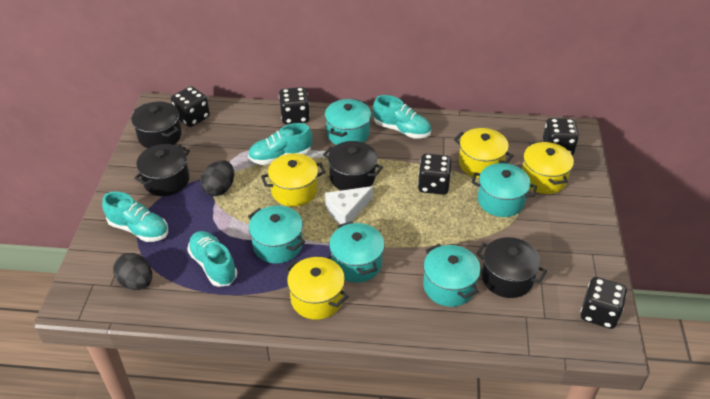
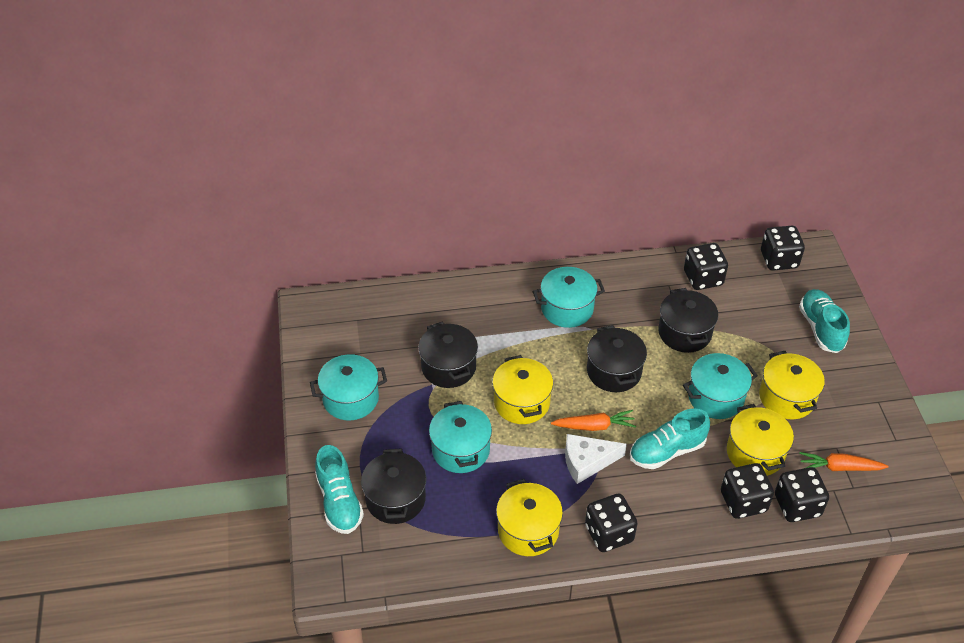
black egg: [113,253,152,290] [200,160,234,196] = 2 -> none = 0
orange carrot: none = 0 -> [551,410,636,431] [799,452,889,471] = 2
turquoise pot: [248,206,305,263] [325,99,371,145] [329,221,385,283] [423,244,481,307] [471,163,537,217] = 5 -> [310,354,387,420] [429,401,492,473] [533,267,605,328] [683,353,758,419] = 4
turquoise shoe: [102,191,168,242] [187,231,237,287] [248,123,312,165] [373,95,431,138] = 4 -> [315,445,364,534] [630,408,710,469] [799,289,850,353] = 3

